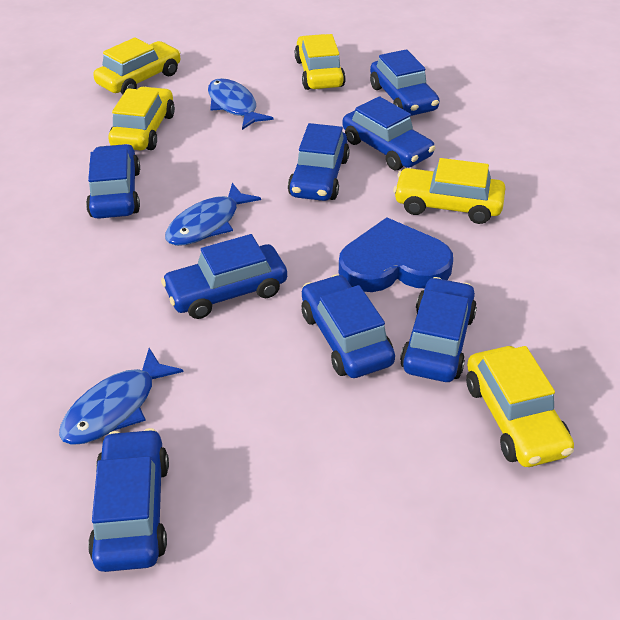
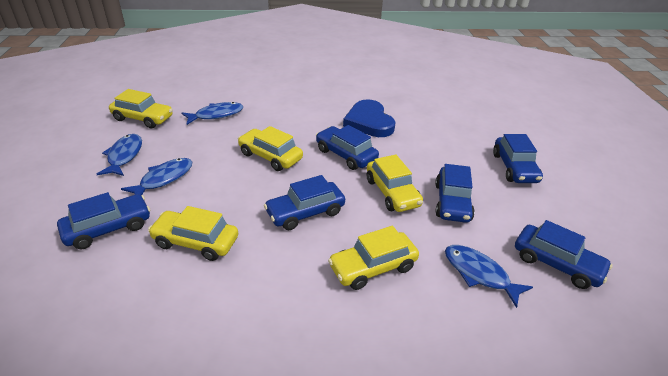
blue car: [86,144,140,219] [88,428,169,572] [161,234,287,319] [288,123,350,201] [302,274,395,378] [342,96,435,170] [370,49,439,116] [400,277,477,382] = 8 -> [57,192,150,249] [264,175,345,230] [316,125,379,170] [435,164,475,223] [493,134,543,183] [515,220,613,289] = 6
blue fish: [59,348,183,445] [165,183,261,246] [208,78,273,130] = 3 -> [97,134,142,176] [121,158,192,195] [182,102,243,125] [445,245,533,308] = 4

